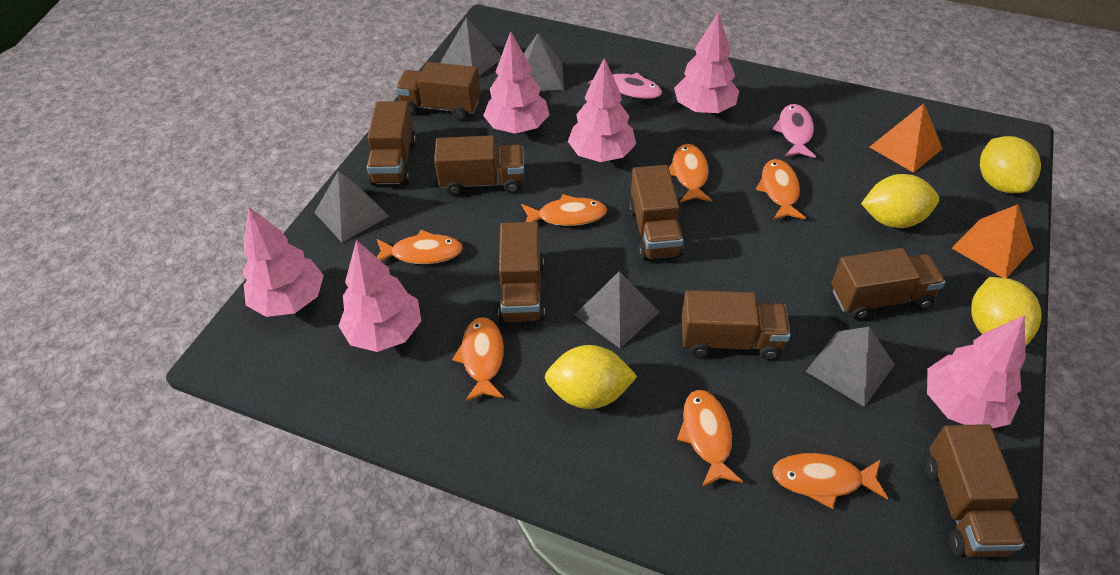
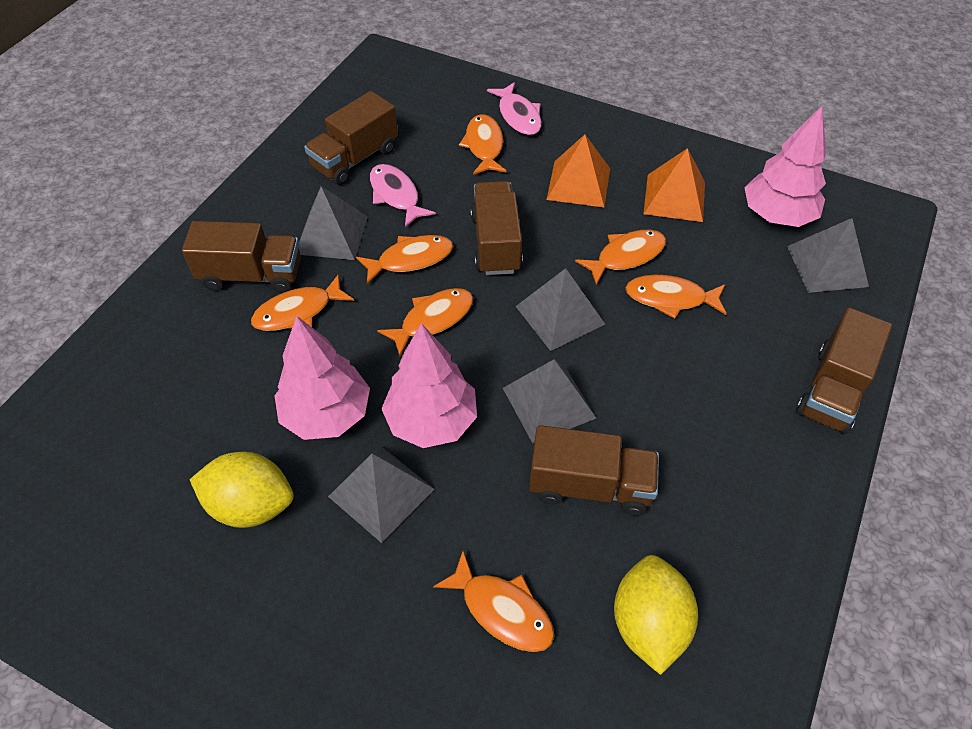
brown truck: [367,101,416,186] [395,62,480,120] [434,135,524,196] [498,222,545,323] [629,165,684,260] [682,290,791,360] [831,248,946,320] [926,424,1025,557] = 8 -> [182,221,301,293] [304,91,398,185] [470,181,523,275] [529,425,659,516] [796,307,892,434] = 5
pink tree: [243,207,324,317] [339,240,421,352] [483,31,549,134] [568,58,636,162] [674,12,739,114] [927,315,1026,429] = 6 -> [274,316,370,440] [381,323,477,448] [744,106,826,227] = 3
yellow lemon: [545,345,638,409] [861,174,939,228] [971,277,1042,346] [980,136,1041,193] = 4 -> [190,451,294,528] [614,555,698,675] = 2

